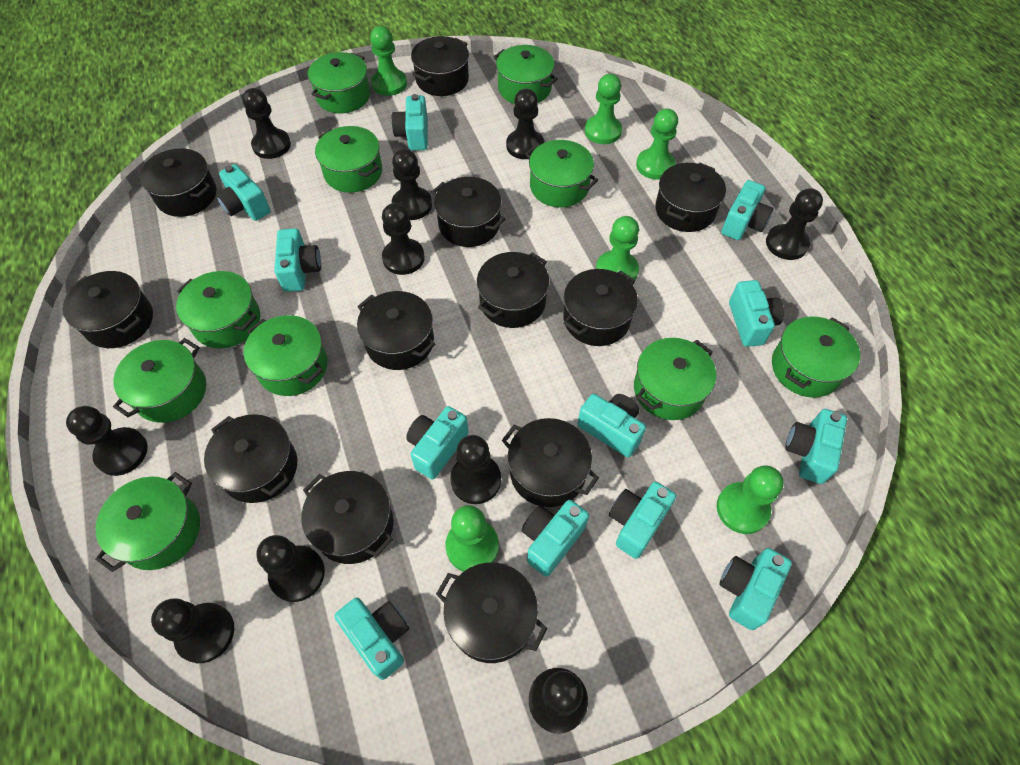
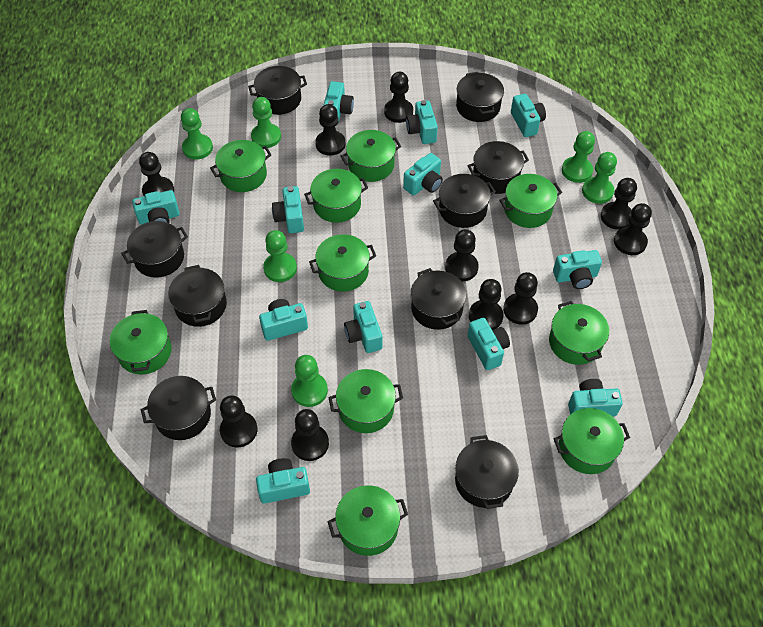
black pot: [63,271,153,348] [140,148,217,217] [204,414,297,503] [301,471,393,564] [357,291,435,370] [411,36,469,96] [432,177,506,247] [436,563,547,663] [477,252,549,328] [502,418,599,507] [563,269,638,346] [655,163,726,232] = 12 -> [121,221,188,278] [141,376,216,440] [168,265,227,327] [248,66,307,115] [410,268,466,330] [433,174,496,228] [455,435,519,509] [456,72,504,122] [467,141,529,194] = 9

